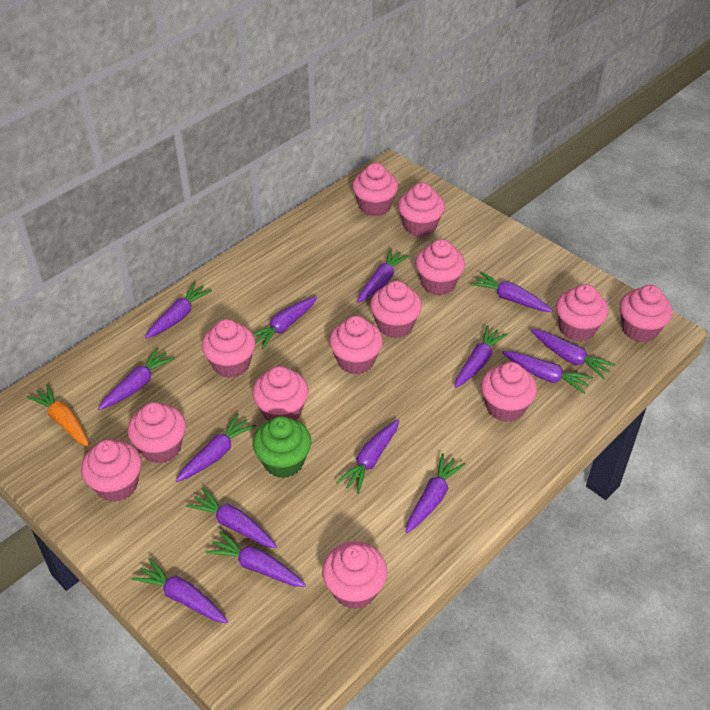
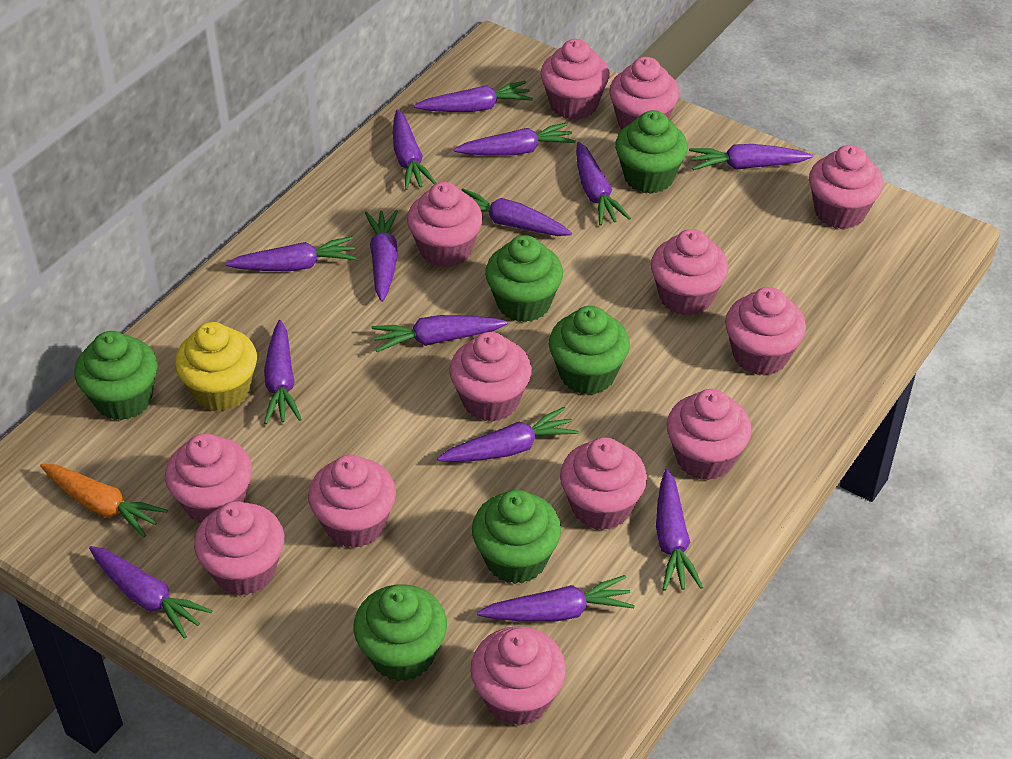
green cupcake: [253,416,311,478] = 1 -> [74,331,158,421] [353,584,447,681] [472,490,561,584] [485,235,563,322] [549,306,630,395] [615,110,688,194] = 6
yellow cupcake: none = 0 -> [175,322,257,412] = 1

